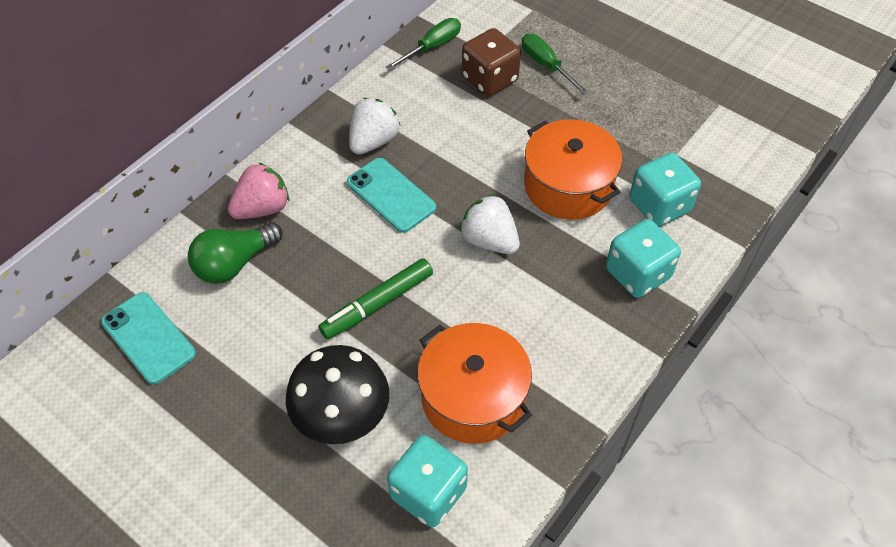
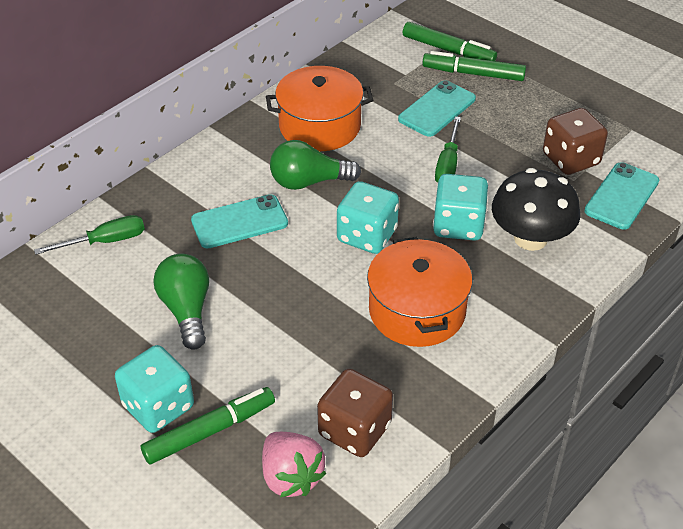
brown dice: [462,28,521,96] = 1 -> [317,368,393,457] [543,108,608,175] = 2
green light bulb: [188,222,283,284] = 1 -> [154,253,209,350] [270,140,361,190] = 2
green marker: [319,258,433,339] = 1 -> [141,387,275,465] [403,22,497,61] [422,51,526,81] = 3
turquoise phone: [101,292,196,385] [347,158,436,233] = 2 -> [191,194,288,249] [398,80,476,137] [584,162,659,230] = 3
white strawberry: [349,98,401,155] [459,194,520,254] = 2 -> none = 0

